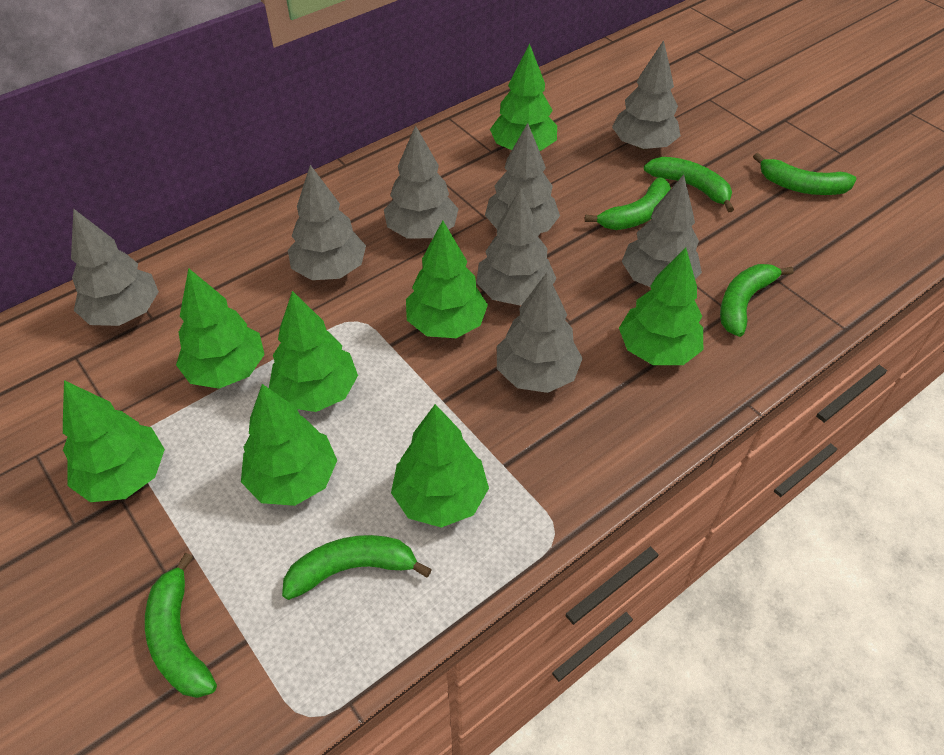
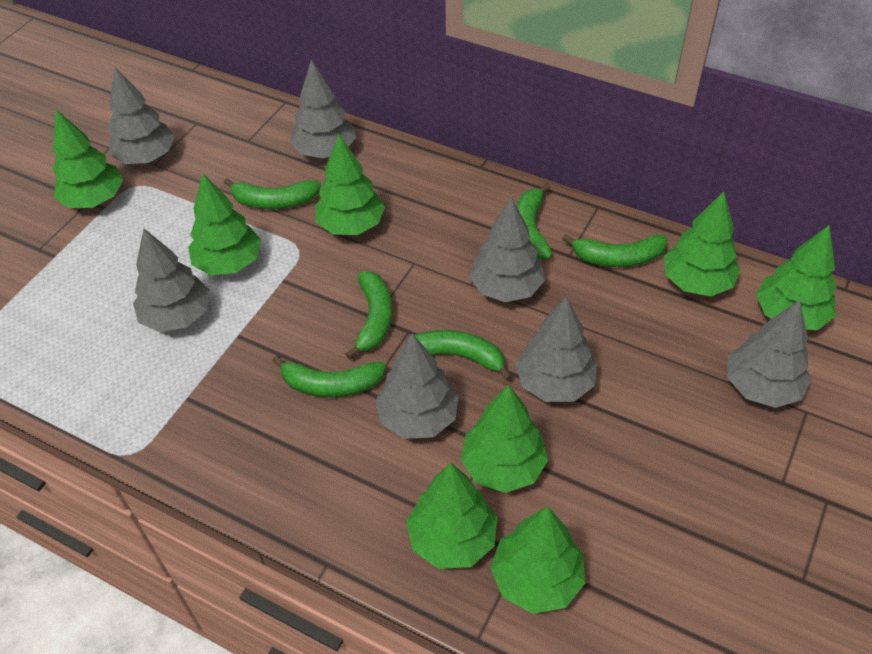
grey tree: [71,208,159,326] [288,165,366,280] [384,125,458,239] [476,188,557,305] [485,123,560,233] [497,273,583,393] [612,40,681,150] [622,175,702,287] = 8 -> [108,67,175,164] [133,229,210,332] [290,60,356,158] [376,333,459,439] [469,197,545,302] [515,297,597,402] [727,300,812,408] = 7

